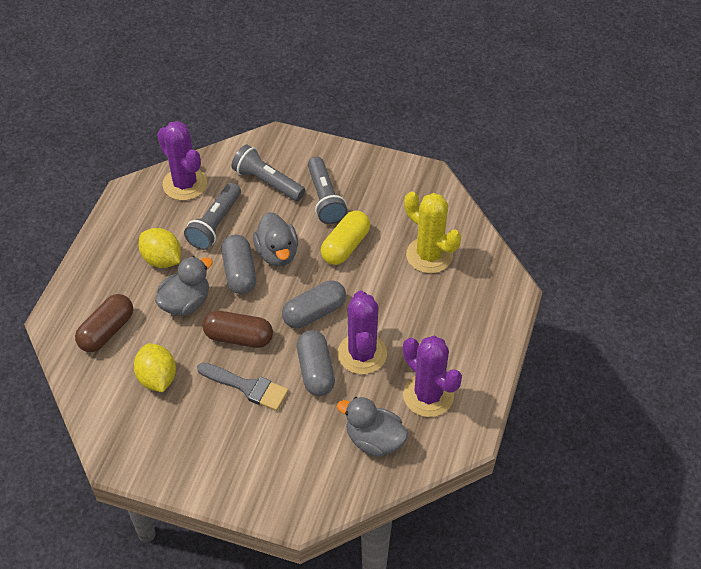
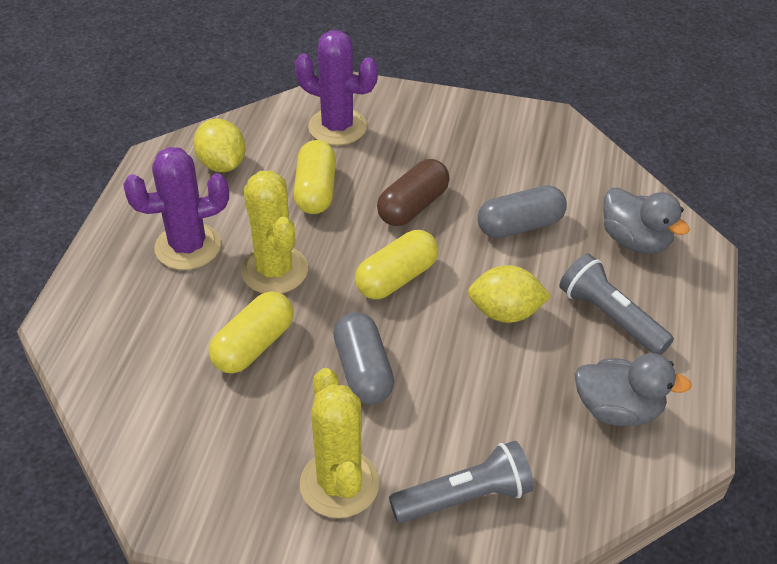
brown capsule: [75,294,133,352] [203,311,273,348] = 2 -> [377,159,450,226] = 1
grey brush: [197,362,289,411] = 1 -> none = 0
grey capsule: [222,234,256,295] [282,280,346,328] [297,330,335,396] = 3 -> [333,312,394,405] [478,185,567,238] = 2
grey duck: [155,256,213,316] [253,212,298,267] [337,397,408,457] = 3 -> [575,353,692,426] [603,187,690,254] = 2
grey flashlight: [184,183,241,250] [232,145,306,201] [308,157,347,224] = 3 -> [389,441,534,523] [560,254,674,355] = 2
purple cactus: [157,121,207,201] [338,290,387,374] [403,336,462,417] = 3 -> [123,147,229,270] [295,30,378,145] = 2
yellow cactus: [404,191,461,274] = 1 -> [241,170,308,294] [300,368,380,518] = 2
yellow capsule: [321,211,370,265] = 1 -> [209,291,294,373] [293,140,336,214] [355,230,438,299] = 3

